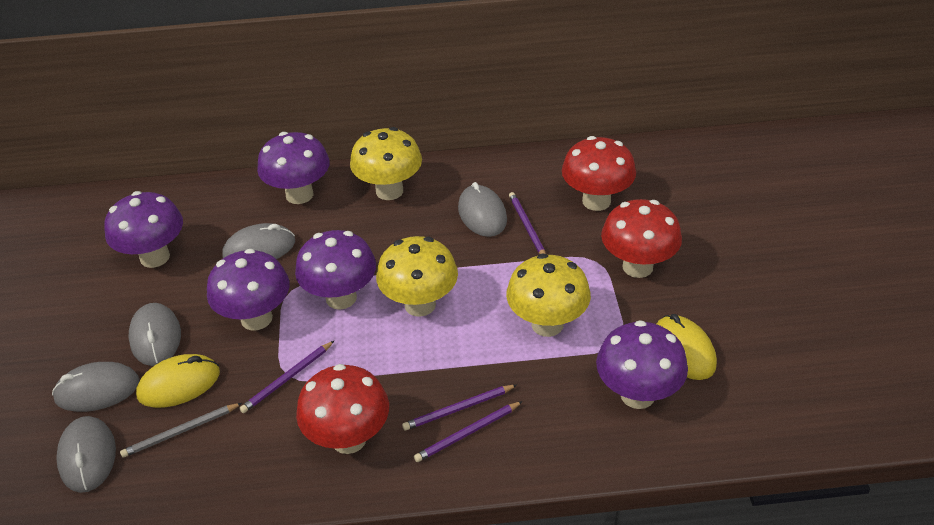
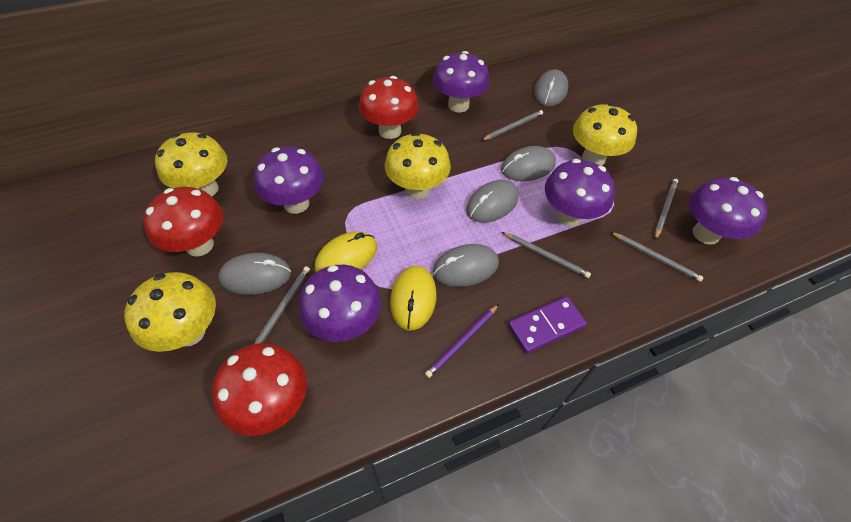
grey pencil: [120,403,242,458] = 1 -> [254,266,310,344] [481,110,543,141] [502,232,591,278] [610,232,704,282] [654,179,678,240] = 5
purple domino: none = 0 -> [508,296,587,354] = 1
purple pencil: [239,341,334,413] [402,385,517,431] [414,401,523,462] [509,192,546,254] = 4 -> [425,304,499,378] = 1
yellow mushroom: [350,127,422,200] [376,236,458,317] [506,254,591,337] = 3 -> [124,272,216,352] [155,132,227,197] [385,132,451,199] [573,103,637,166] = 4

